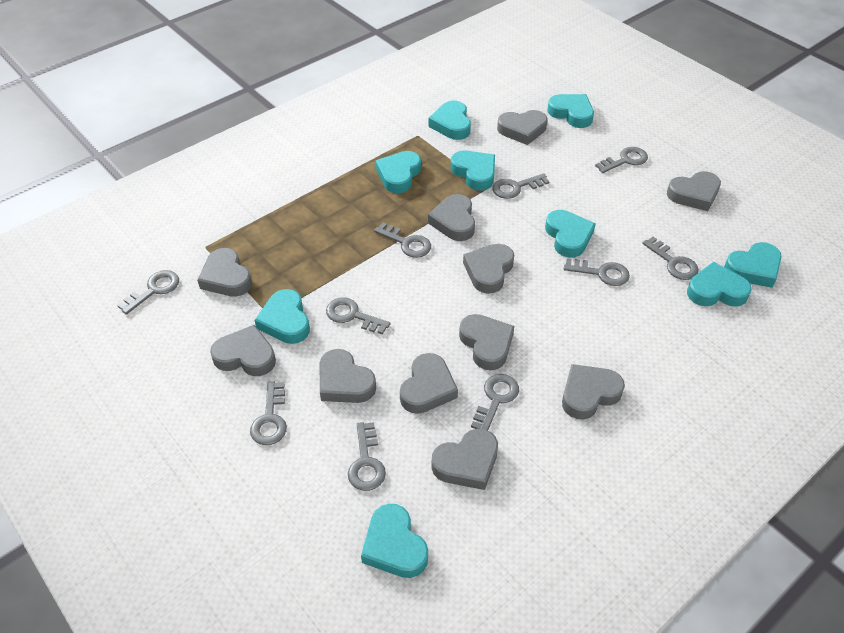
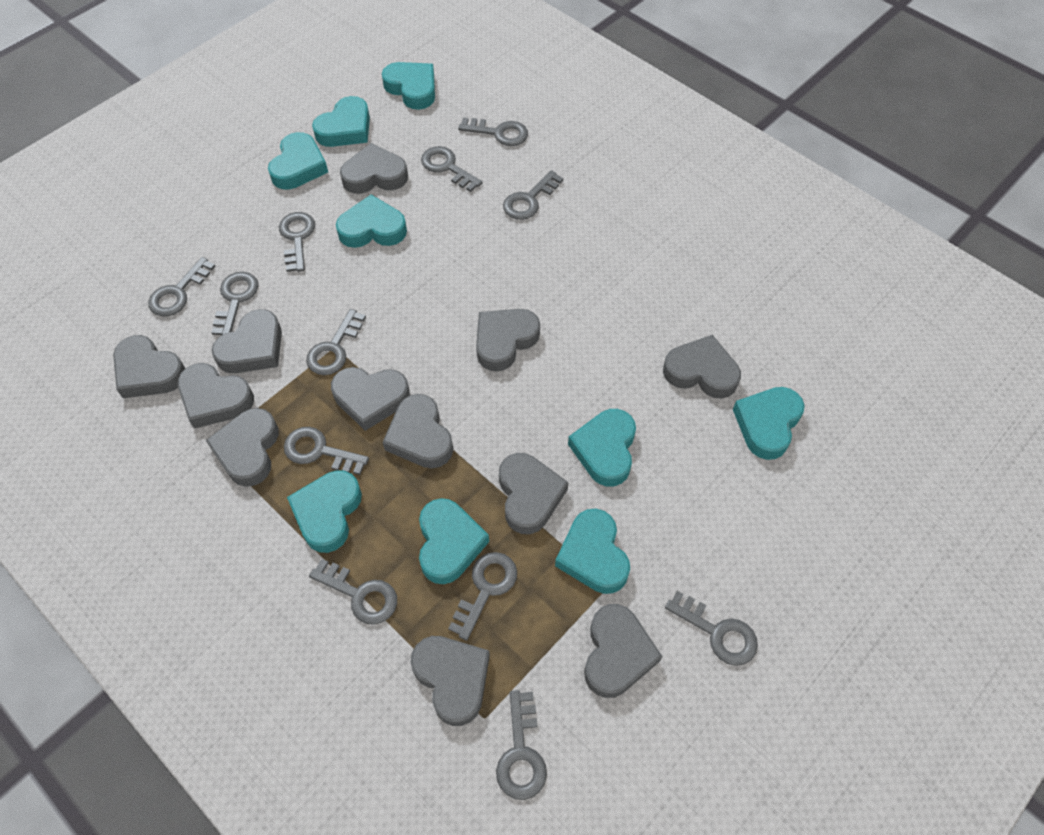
grey heart: [197,248,252,297] [210,325,276,376] [320,349,376,403] [400,353,458,414] [428,194,475,241] [431,429,498,490] [459,314,514,370] [463,244,514,294] [497,110,547,145] [562,364,625,420] [667,171,721,211] = 11 -> [113,335,185,398] [178,363,254,429] [206,408,279,487] [212,309,282,373] [331,367,410,431] [340,143,408,194] [383,394,453,468] [411,636,490,726] [476,309,540,372] [499,453,568,534] [584,604,663,698] [663,335,741,399] = 12
grey key: [117,270,179,315] [250,381,287,445] [326,297,391,335] [348,422,386,491] [374,223,431,258] [471,374,519,431] [492,174,550,199] [564,258,630,286] [595,147,648,173] [642,237,699,280] = 10 -> [148,257,216,317] [211,272,259,335] [279,212,315,272] [284,427,369,475] [306,309,366,375] [309,559,397,625] [421,146,482,192] [448,552,517,641] [458,117,528,146] [496,690,547,800] [503,170,563,220] [665,591,758,666] = 12

